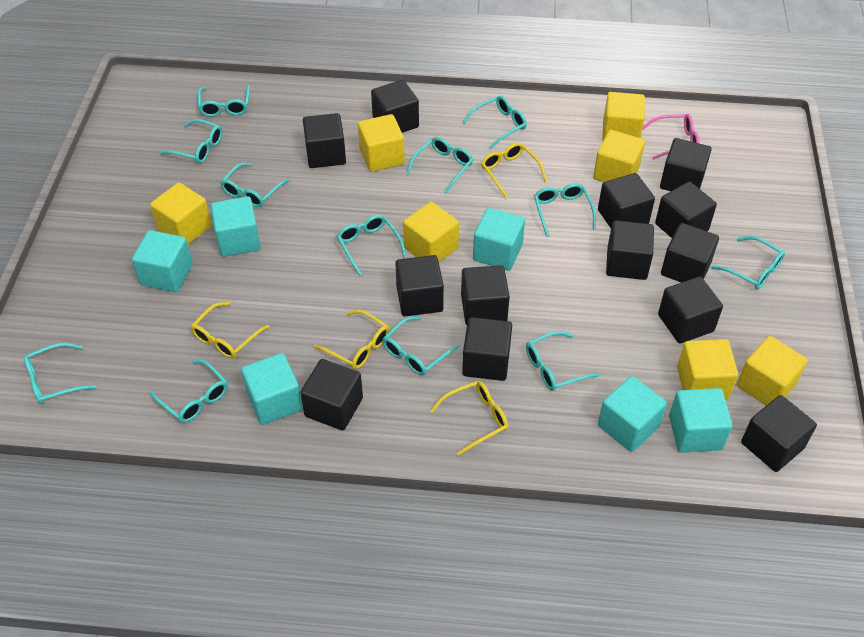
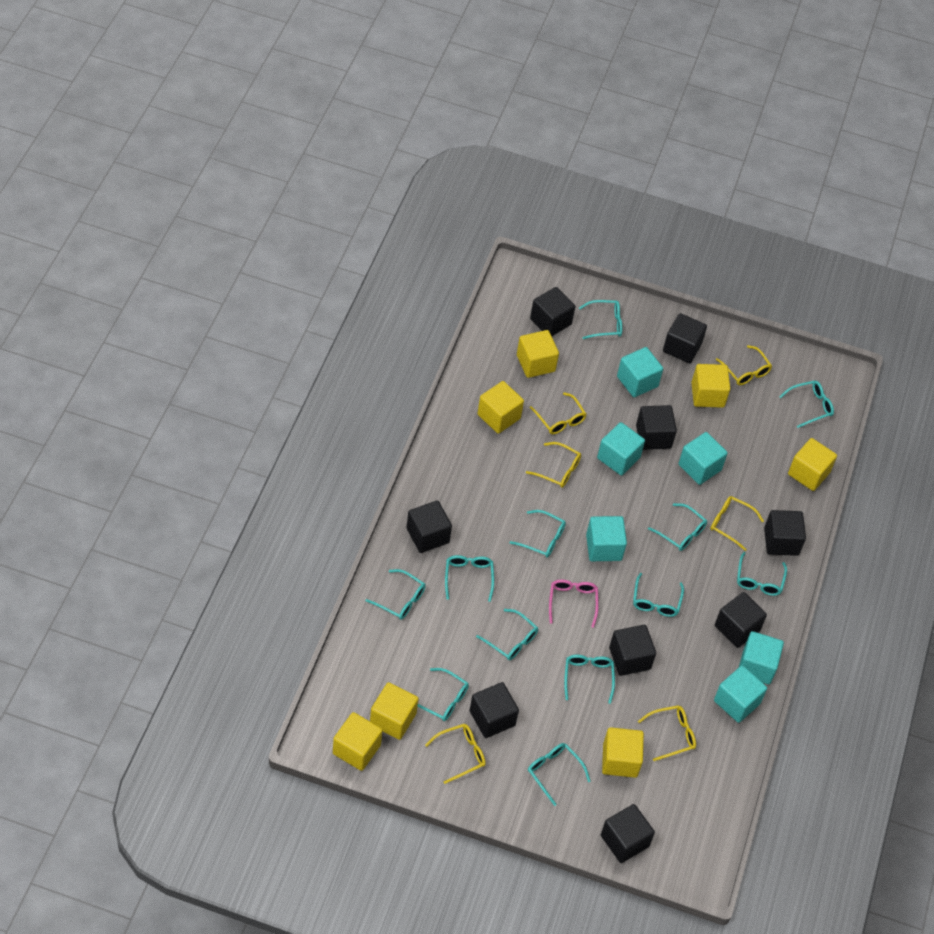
black cube: [300,359,363,431] [303,113,346,168] [371,80,419,133] [396,255,444,316] [461,265,510,325] [462,317,512,381] [598,173,655,228] [606,220,654,280] [655,181,717,238] [658,277,723,344] [660,138,712,191] [661,223,719,282] [741,395,817,472] = 13 -> [406,501,452,553] [470,682,519,738] [530,287,575,336] [601,804,655,863] [609,625,656,676] [636,405,677,450] [663,313,707,363] [715,592,767,648] [764,510,806,556] = 9
yellow glasses: [191,302,270,359] [314,310,389,369] [430,381,508,456] [481,143,547,199] = 4 -> [425,724,486,784] [526,442,581,488] [530,392,587,434] [638,705,696,761] [710,496,764,551] [716,345,772,385] = 6

